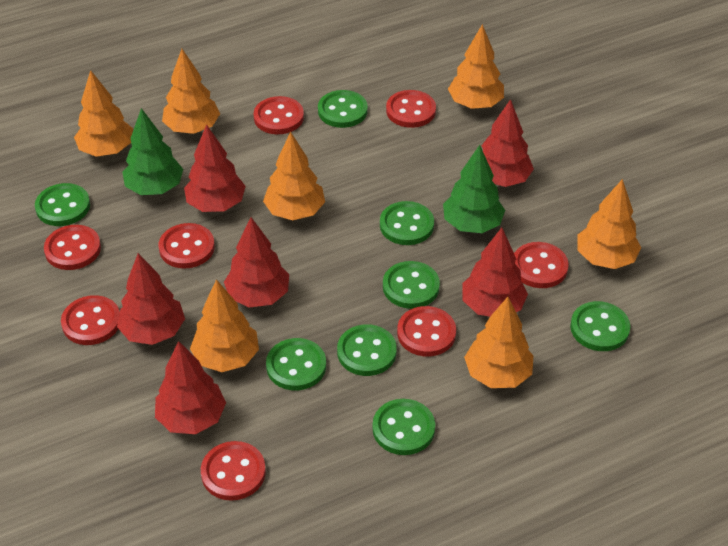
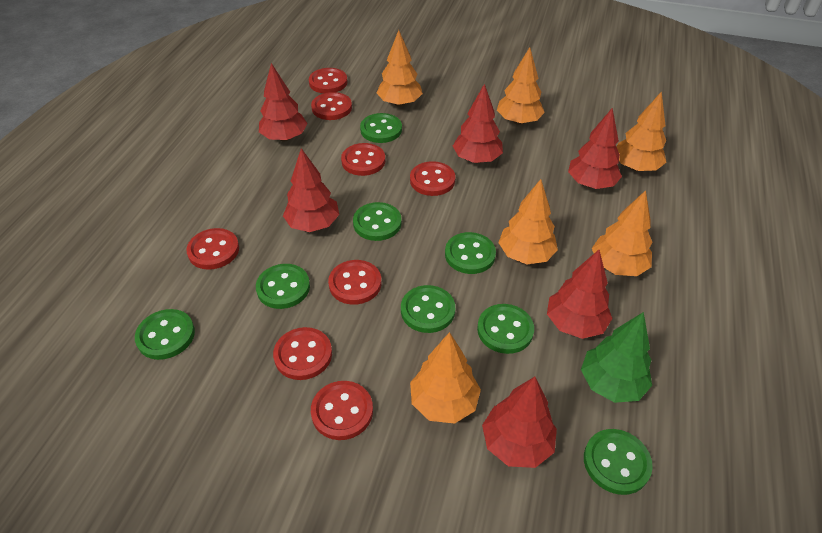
green tree: [122,108,183,195] [443,145,505,233] = 2 -> [581,312,652,403] = 1
orange tree: [74,70,133,157] [162,49,220,134] [190,279,259,372] [263,132,325,220] [448,24,504,109] [464,297,534,388] [578,179,641,269] = 7 -> [377,30,423,107] [410,332,481,424] [497,47,545,125] [498,179,558,264] [592,190,653,276] [617,91,667,171] = 6

